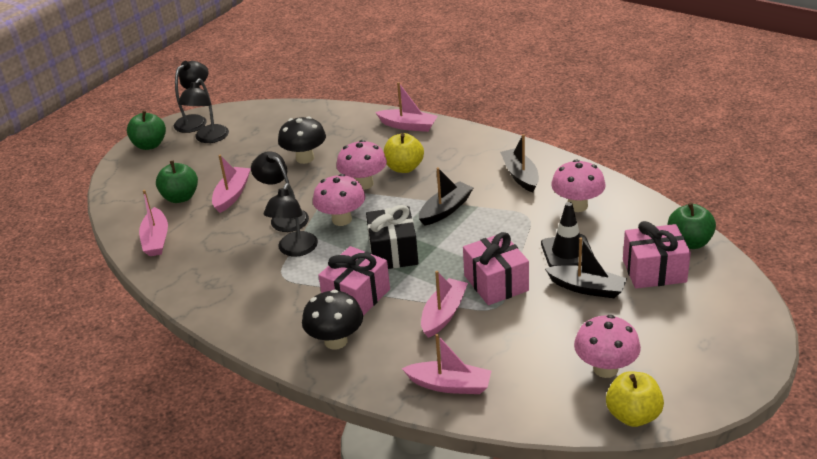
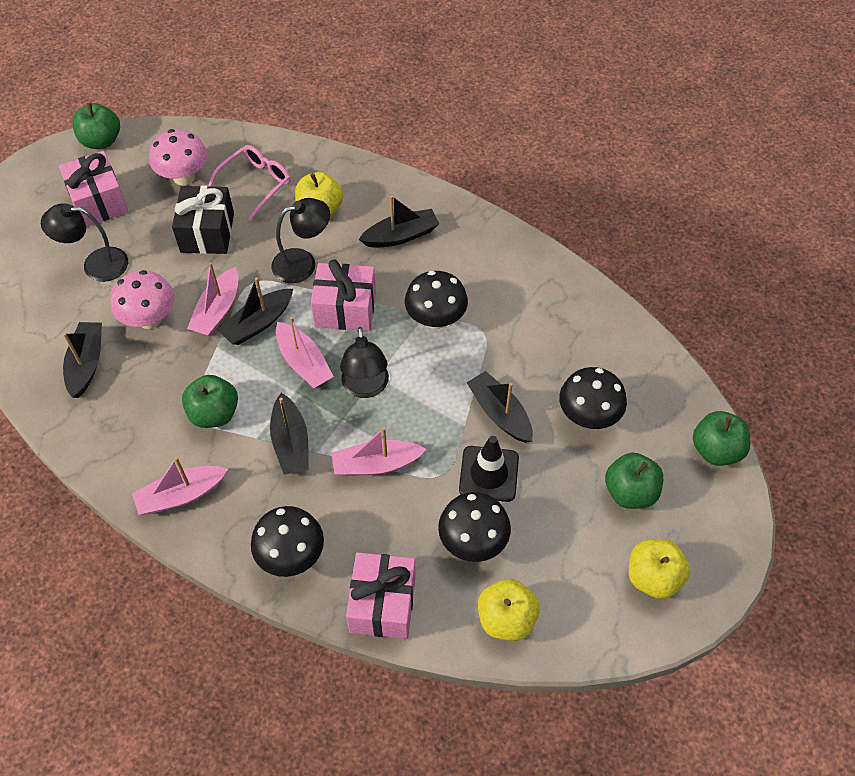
black boat: [419,167,473,226] [500,134,539,193] [545,238,627,298] = 3 -> [63,322,102,398] [218,277,293,345] [270,393,309,475] [359,195,439,248] [467,371,533,443] = 5
black lamp: [174,61,209,133] [178,78,229,143] [251,151,309,232] [264,183,318,256] = 4 -> [41,204,128,282] [271,198,330,283] [340,327,389,398] = 3
black mushroom: [278,116,326,164] [302,290,363,350] = 2 -> [251,506,324,577] [405,271,468,329] [438,492,511,562] [559,367,627,429] = 4
green apple: [127,110,166,150] [156,161,198,203] [668,202,716,249] = 3 -> [72,102,120,149] [182,375,238,428] [605,453,663,509] [693,411,751,466] = 4
pink boat: [139,190,168,256] [212,155,251,213] [375,82,438,132] [402,334,491,394] [421,271,468,338] = 5 -> [132,457,228,515] [187,262,238,336] [276,317,334,388] [332,427,426,476] = 4
pink glasses: none = 0 -> [208,145,291,221] = 1
pink mushroom: [313,174,365,226] [337,140,387,190] [551,160,605,212] [574,315,641,378] = 4 -> [110,270,175,329] [149,129,207,185] = 2
yellow apple: [384,133,424,173] [606,371,664,427] = 2 -> [295,172,343,216] [478,579,540,641] [628,539,690,599] = 3

